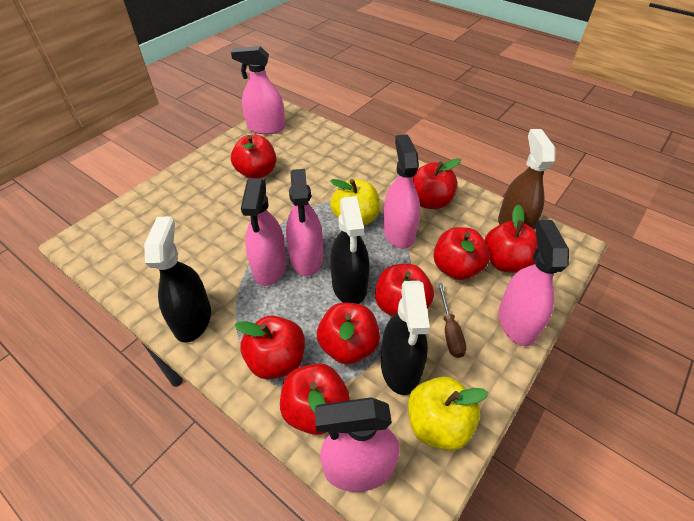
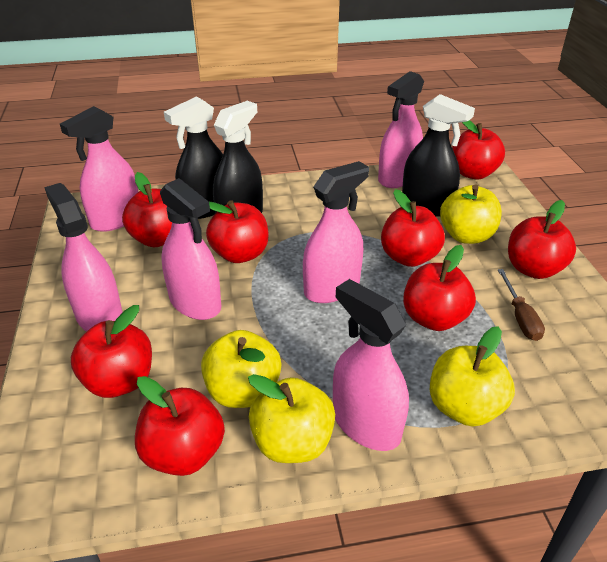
brown spray bottle: [498,129,555,229] = 1 -> none = 0
yellow apple: [330,179,380,225] [408,377,488,451] = 2 -> [201,330,281,408] [248,374,335,463] [430,326,515,427] [440,184,502,244] = 4

